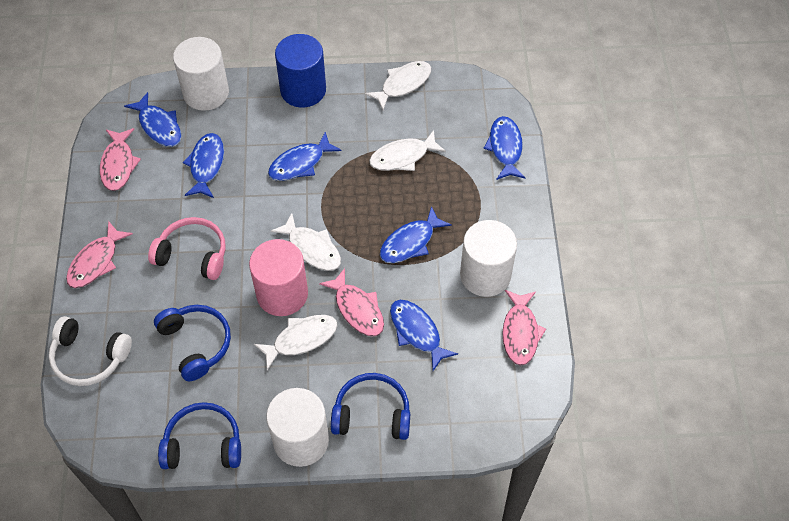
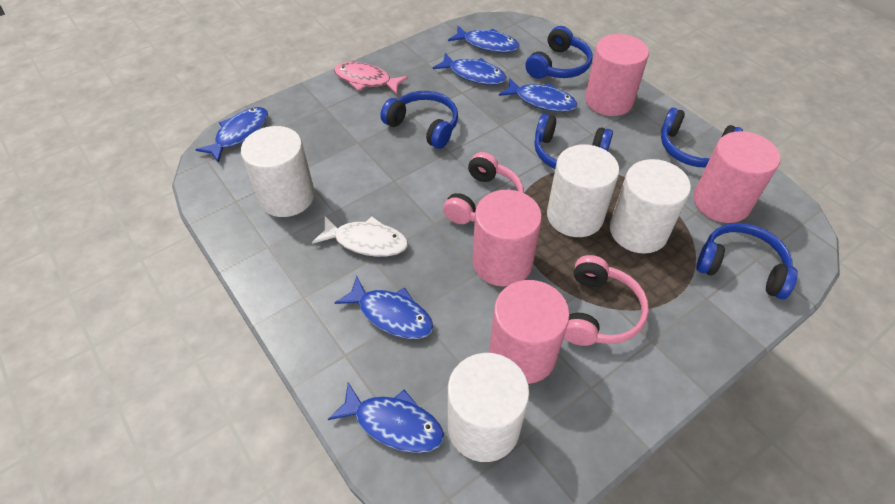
blue cylinder: [275,34,326,107] = 1 -> none = 0
blue headphones: [154,305,231,381] [158,402,241,469] [331,373,410,440] = 3 -> [380,91,458,149] [525,26,592,79] [534,114,613,169] [661,108,743,168] [696,223,798,299] = 5
pink cylinder: [249,239,308,316] = 1 -> [472,190,542,287] [489,280,570,384] [585,34,649,116] [693,131,781,223] = 4
pink fish: [66,221,133,288] [100,128,141,191] [319,268,384,337] [502,290,546,366] = 4 -> [334,62,408,94] = 1
pink headphones: [148,217,226,280] = 1 -> [443,152,524,224] [564,255,649,346] = 2
white cylinder: [173,37,229,111] [266,388,329,467] [460,220,517,297] = 3 -> [241,126,315,217] [448,353,530,462] [547,144,619,237] [610,159,691,254] = 4
white fish: [254,315,338,370] [271,213,341,271] [365,61,431,110] [369,130,446,171] = 4 -> [312,216,408,257] = 1
white headphones: [49,316,132,386] = 1 -> none = 0

